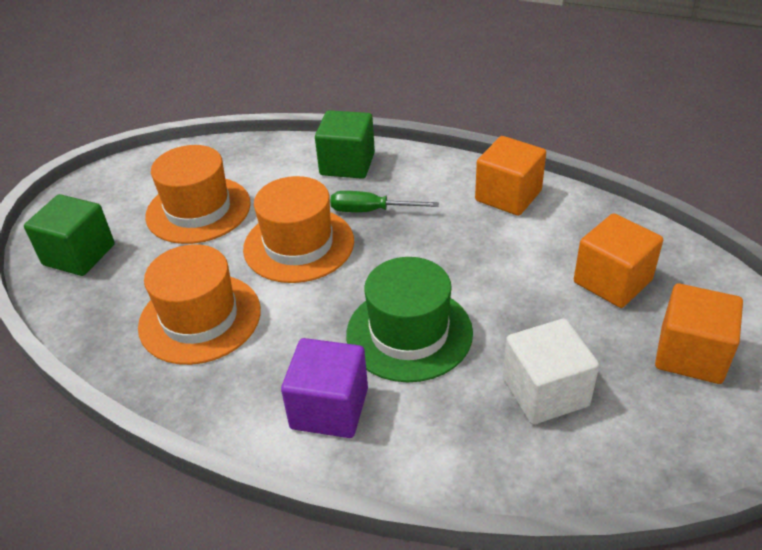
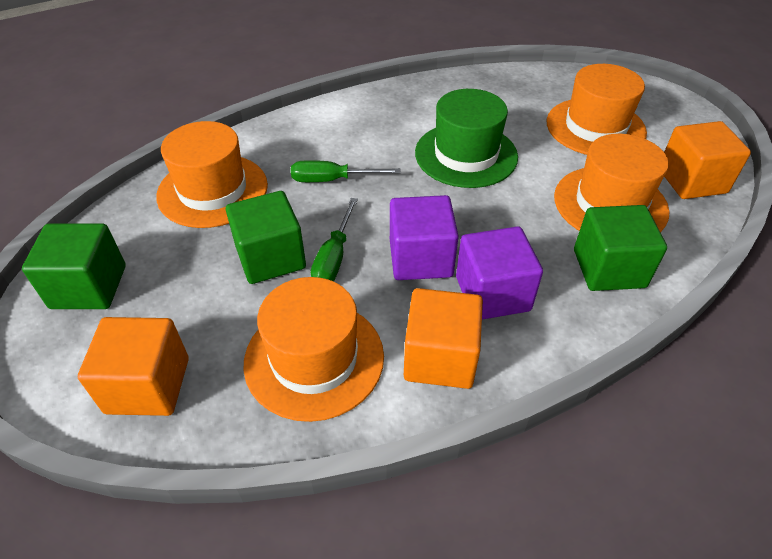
green cube: [24,194,115,276] [315,110,375,179] = 2 -> [22,223,126,309] [226,191,306,284] [574,205,667,291] = 3
green screwdriver: [330,191,439,212] = 1 -> [291,160,401,182] [311,198,358,282] = 2
orange hat: [138,244,261,365] [145,145,251,244] [243,176,354,283] = 3 -> [156,121,268,228] [243,277,384,422] [547,64,647,155] [554,134,669,232] = 4
purple cube: [281,338,368,438] = 1 -> [390,195,459,280] [456,226,543,320] = 2
white cube: [503,319,599,424] = 1 -> none = 0

